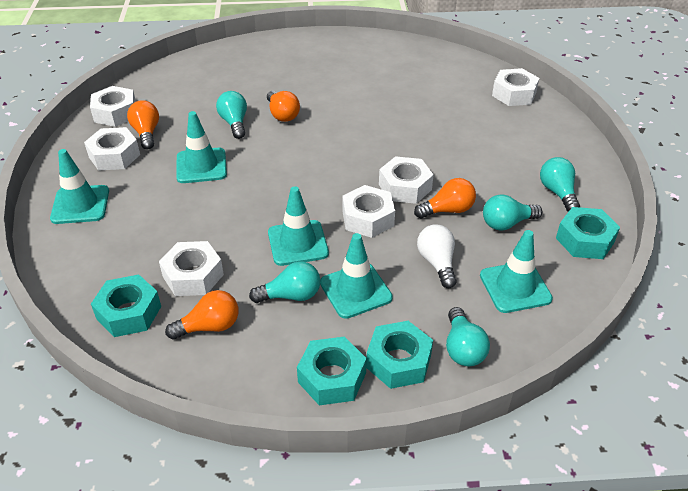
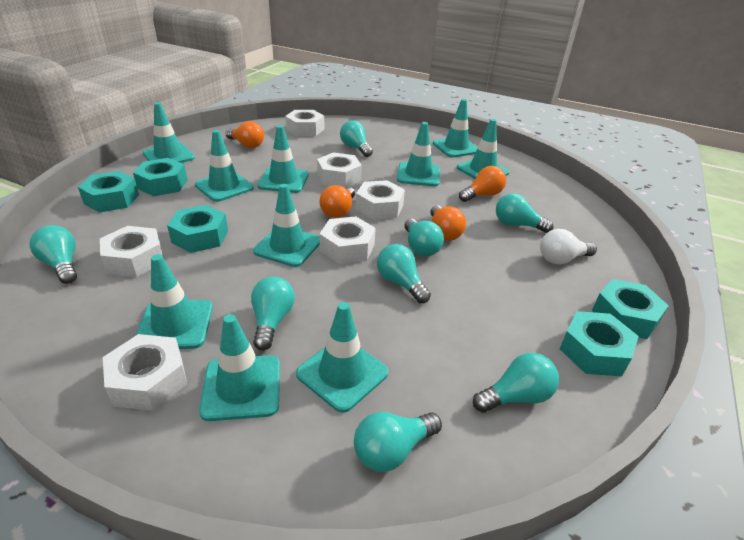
turquoise light bulb: [216,91,247,139] [249,261,320,303] [446,307,490,366] [483,194,542,230] [540,157,580,212] = 5 -> [29,225,77,284] [251,277,295,350] [340,121,373,157] [354,412,442,472] [377,244,431,303] [404,219,444,256] [473,353,559,413] [496,193,553,233] = 8
turquoise nut: [91,274,161,337] [297,337,367,405] [366,321,433,389] [556,207,620,259] = 4 -> [78,171,139,212] [133,158,188,196] [167,205,228,253] [560,311,639,376] [592,279,669,339] = 5
turquoise traffic cone: [50,149,109,224] [176,111,227,183] [268,186,329,266] [320,233,393,319] [480,230,553,313] = 5 -> [136,254,213,349] [143,102,195,163] [195,130,254,202] [199,314,280,421] [253,184,320,267] [258,125,309,193] [296,302,389,413] [397,122,440,186] [433,99,478,157] [457,119,510,179] = 10

